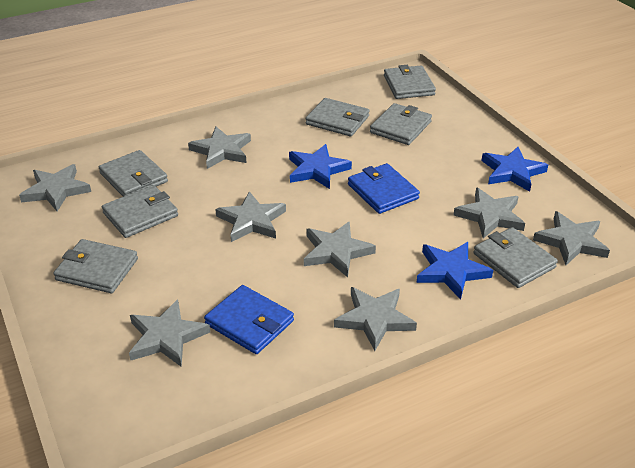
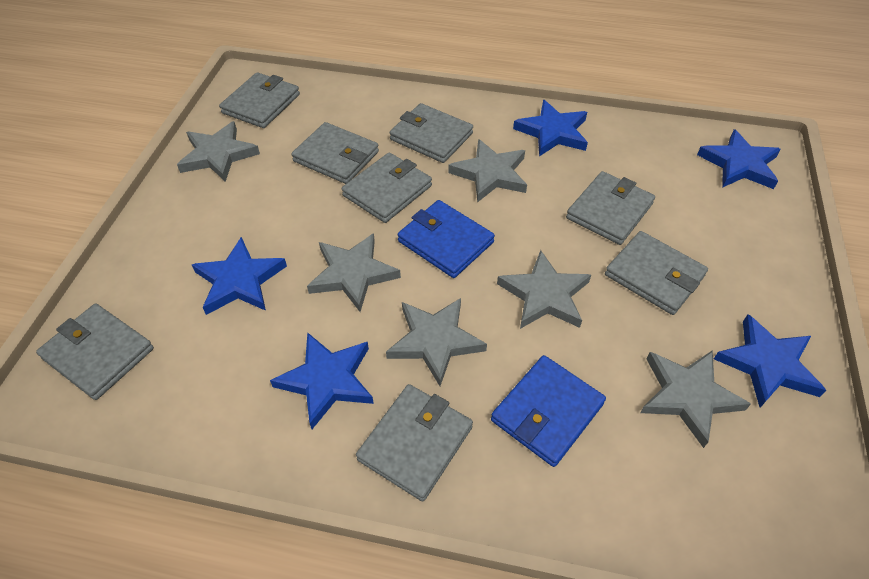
blue star: [289,144,352,189] [416,242,493,300] [481,147,548,192] = 3 -> [192,237,287,315] [270,332,374,429] [513,100,588,157] [697,129,781,189] [714,314,826,408] = 5
grey star: [19,164,91,212] [129,299,210,367] [188,127,251,169] [215,191,286,242] [304,221,376,277] [334,287,417,351] [453,188,525,238] [533,211,610,265] = 8 -> [177,121,260,182] [307,233,401,312] [386,298,487,386] [448,139,527,203] [497,250,591,329] [640,350,751,448] = 6
grey wallet: [53,239,138,293] [99,150,168,197] [102,185,178,238] [306,98,369,136] [370,103,432,145] [384,65,436,99] [474,227,558,288] = 7 -> [36,304,154,400] [219,72,300,128] [292,122,379,184] [342,152,432,223] [356,384,473,502] [390,103,473,163] [566,171,655,245] [605,231,708,315] = 8

